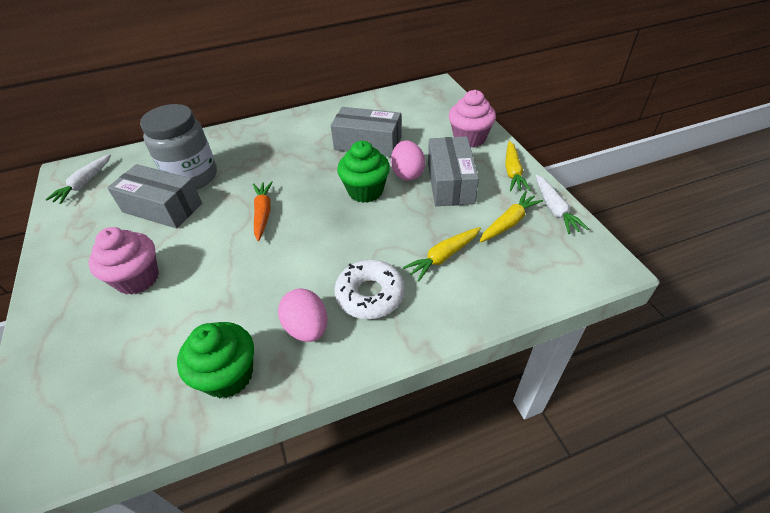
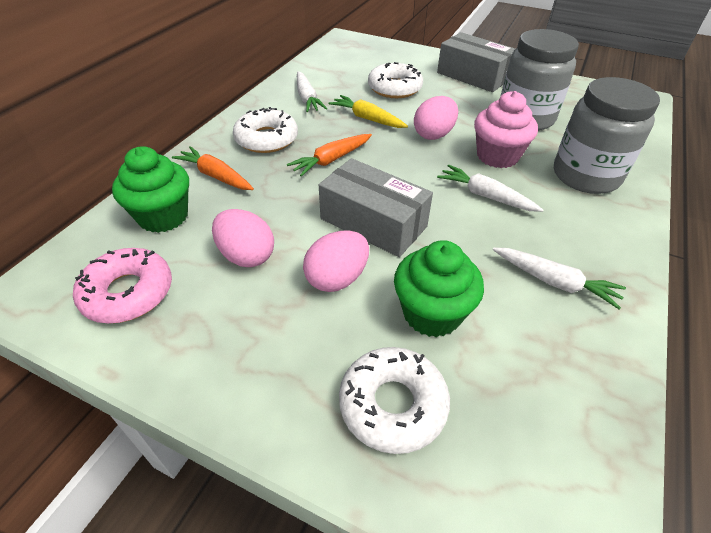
grey box: [107,164,202,229] [331,107,401,157] [428,136,479,206] = 3 -> [319,158,433,257] [437,32,515,92] = 2
grey jar: [140,104,217,190] = 1 -> [501,29,579,131] [554,77,660,194] = 2
orange carrot: [253,181,273,241] = 1 -> [172,146,254,190] [287,134,372,177] = 2
pink cupcake: [88,227,159,295] [449,90,496,148] = 2 -> [474,91,538,168] = 1
pink donut: none = 0 -> [73,248,172,323] = 1
pink egg: [278,288,327,342] [391,141,425,180] = 2 -> [212,209,274,267] [303,230,369,292] [414,96,458,140] = 3
white carrot: [45,154,111,204] [535,175,589,234] = 2 -> [297,71,327,112] [437,165,543,212] [493,248,626,310] = 3
white donut: [334,260,405,319] = 1 -> [233,107,298,153] [339,347,450,454] [368,62,423,98] = 3
yellow carrot: [403,227,481,282] [479,191,543,243] [505,141,531,191] = 3 -> [328,95,408,128] = 1

